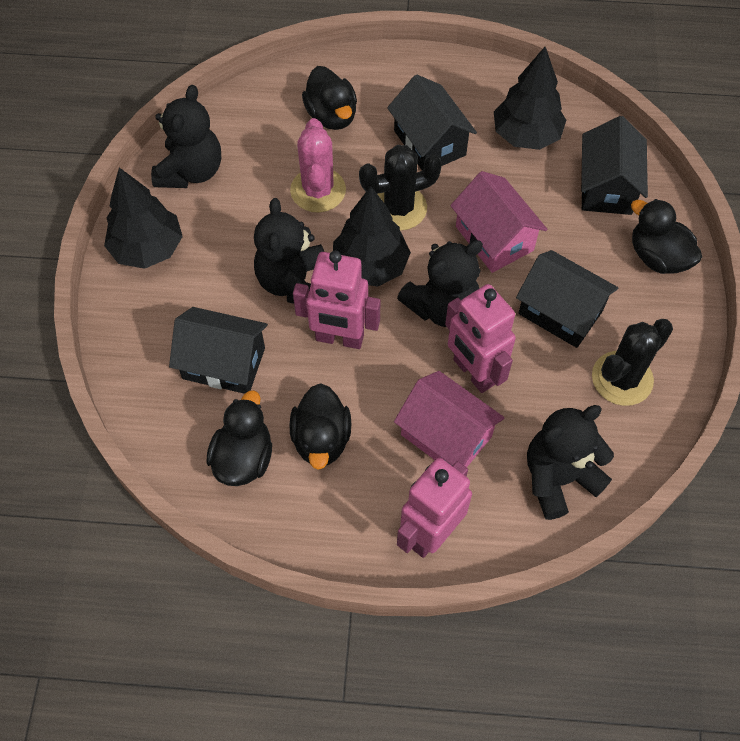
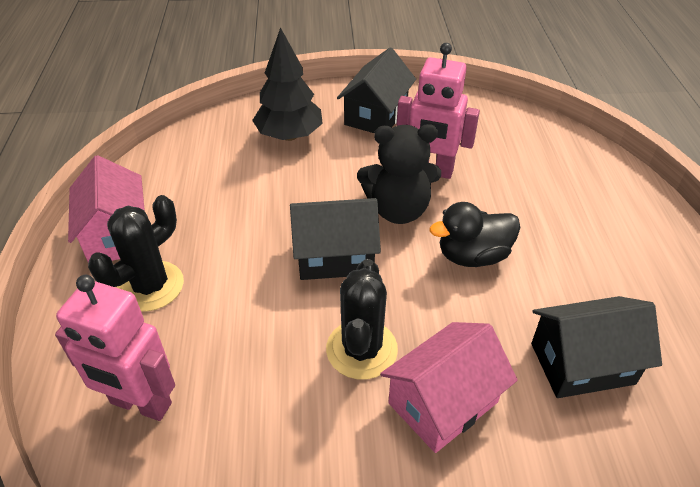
black duck: [206,390,272,486] [289,383,351,470] [302,66,357,130] [631,199,702,274] = 4 -> [429,202,520,267] = 1
black house: [169,307,268,394] [387,74,477,170] [516,250,618,348] [581,116,648,215] = 4 -> [290,198,381,280] [337,48,416,133] [531,296,662,398] = 3
black teddy bear: [151,85,221,188] [254,198,324,304] [397,240,483,327] [527,405,614,520] = 4 -> [357,124,441,224] = 1
black tree: [104,168,183,269] [333,186,411,287] [494,47,566,150] = 3 -> [252,27,323,141] = 1
pink cactus: [290,118,346,213] = 1 -> none = 0
pink robot: [293,251,380,349] [397,458,472,558] [445,284,516,393] = 3 -> [55,275,175,421] [396,43,480,179] = 2

